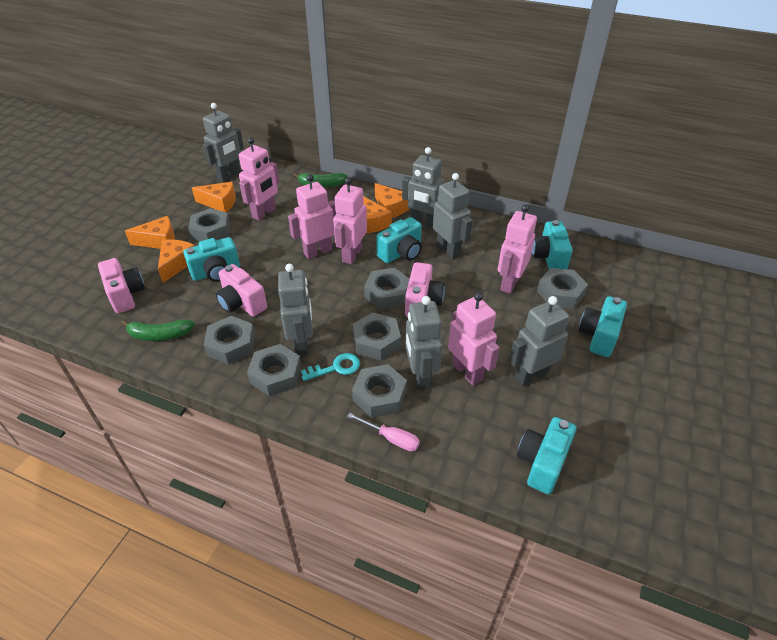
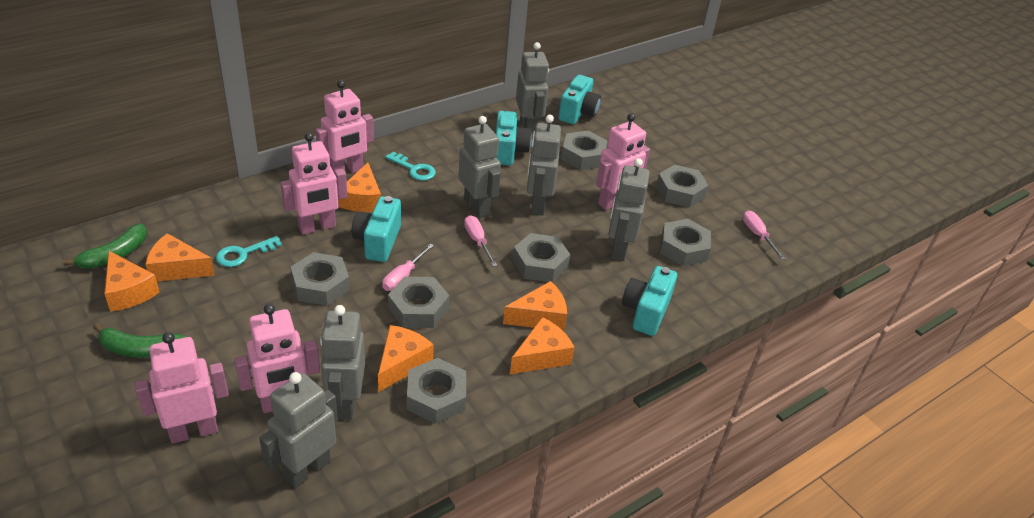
orange cheese: [125,216,175,249] [158,239,195,283] [192,182,236,213] [363,196,392,233] [375,183,410,218] = 5 -> [104,251,160,312] [145,233,215,281] [338,162,381,212] [378,325,434,392] [503,281,567,331] [510,317,575,374] = 6
pink camera: [98,258,145,313] [216,264,267,317] [405,262,445,317] = 3 -> none = 0
pink screwdriver: [347,413,420,451] = 1 -> [382,243,434,291] [464,215,498,267] [743,211,786,260] = 3
turquoise camera: [183,237,240,282] [376,217,422,263] [517,417,576,494] [532,220,573,269] [579,296,627,357] = 5 -> [352,196,401,262] [496,111,532,165] [558,75,601,124] [622,266,677,336] = 4
turquoise key: [301,353,360,381] = 1 -> [216,236,282,267] [386,151,436,181] = 2

